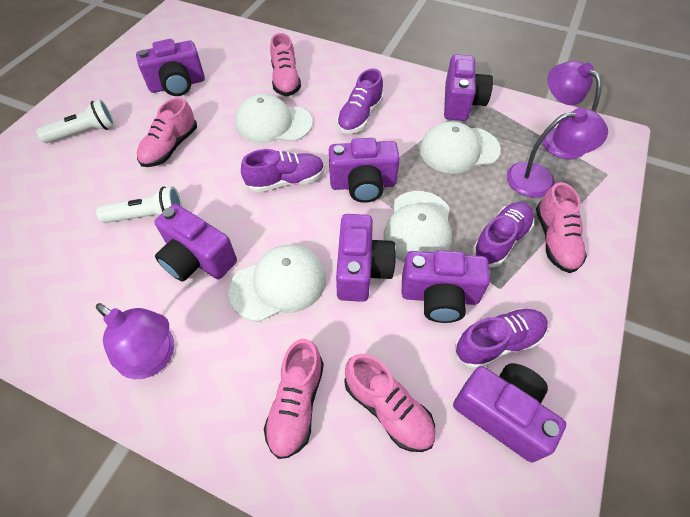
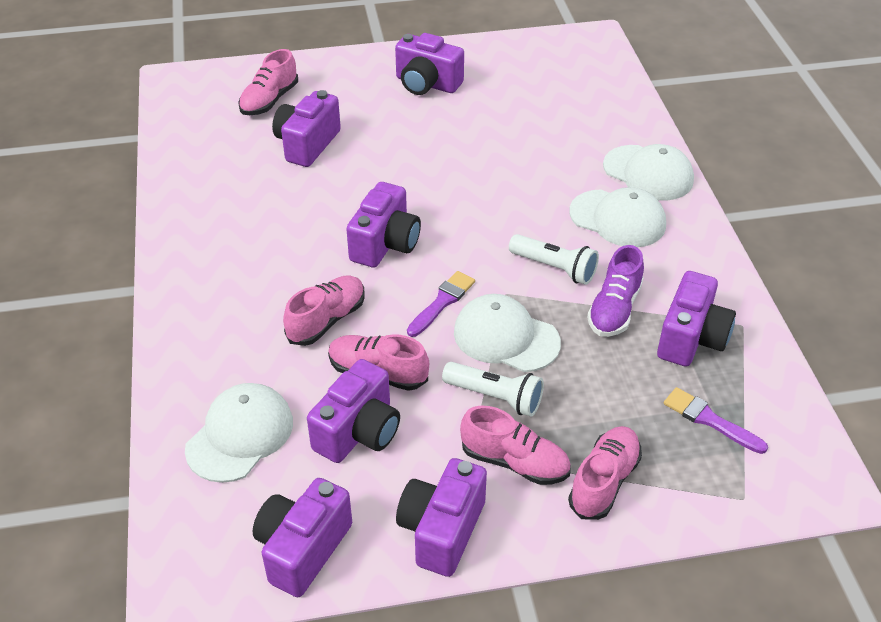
purple brush: none = 0 -> [407,271,475,337] [664,387,768,454] = 2
purple lamp: [96,303,175,379] [507,108,608,198] [542,61,602,159] = 3 -> none = 0
purple shoe: [241,149,325,192] [337,69,384,134] [455,308,548,369] [472,202,534,267] = 4 -> [587,245,644,337] = 1

